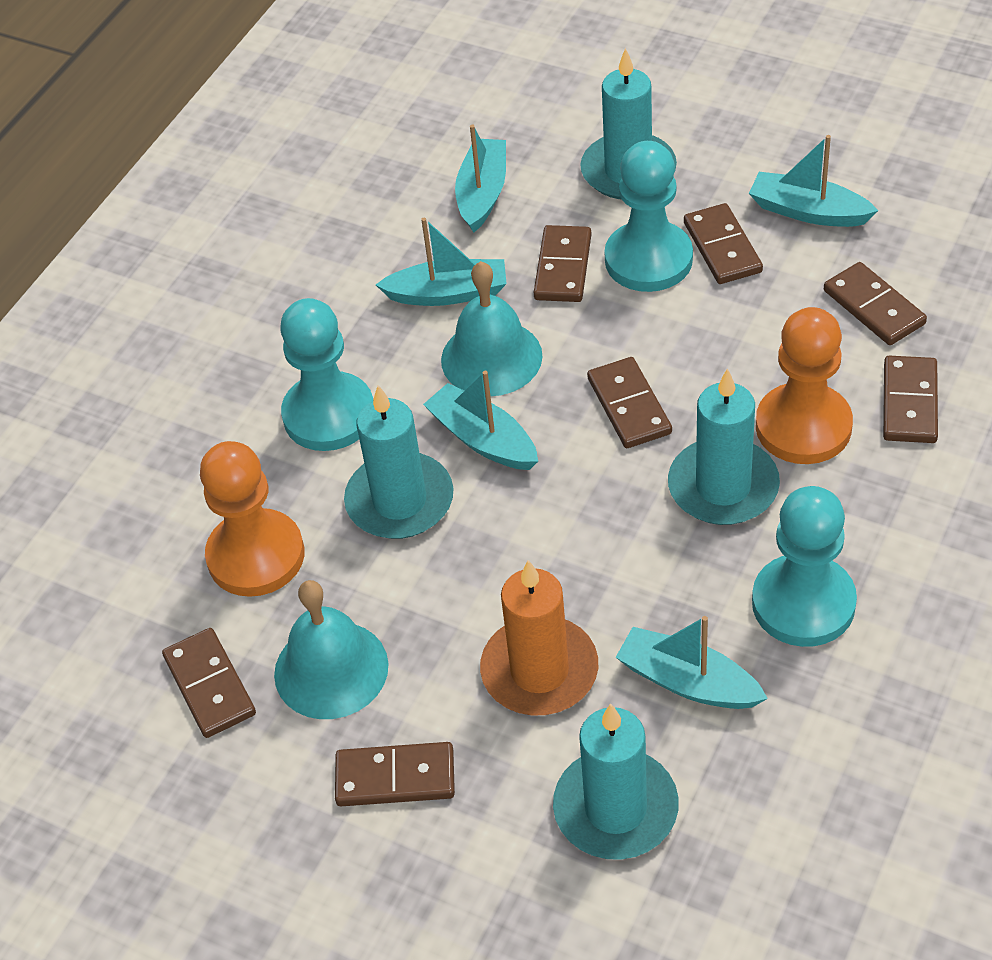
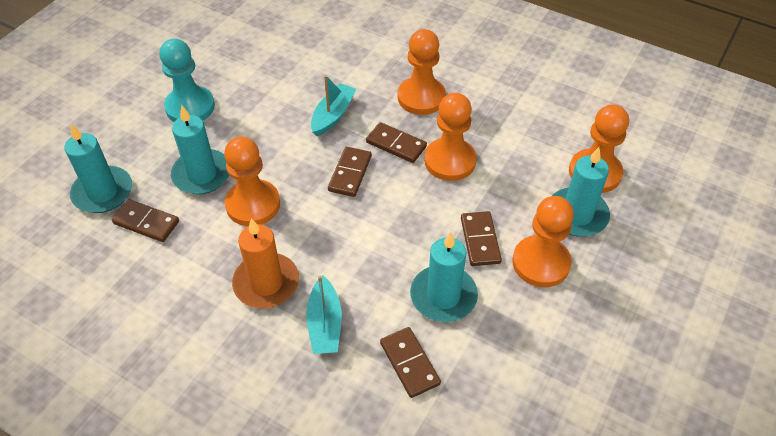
brown domino: [162,628,256,738] [335,742,455,806] [534,225,591,302] [587,357,672,448] [684,203,763,284] [824,262,927,345] [883,356,938,443] = 7 -> [112,199,179,242] [328,147,372,197] [366,122,427,163] [380,327,441,398] [461,211,502,266] = 5
orange pawn: [200,441,305,597] [756,307,853,464] = 2 -> [224,137,280,226] [398,29,446,115] [424,93,477,181] [512,196,574,287] [569,104,629,193] = 5
turquoise bell: [274,580,389,719] [441,261,542,396] = 2 -> none = 0
turquoise boat: [376,218,507,306] [423,371,538,470] [455,124,506,233] [616,616,768,709] [749,135,878,227] = 5 -> [306,275,342,354] [311,75,356,136] = 2
turquoise pawn: [280,298,373,451] [604,141,693,292] [752,486,857,647] = 3 -> [159,39,215,122] = 1

